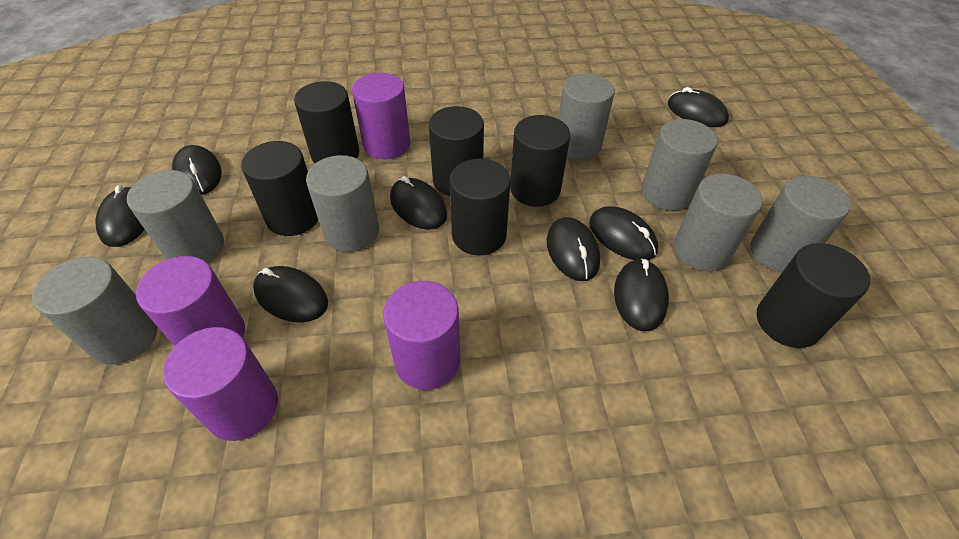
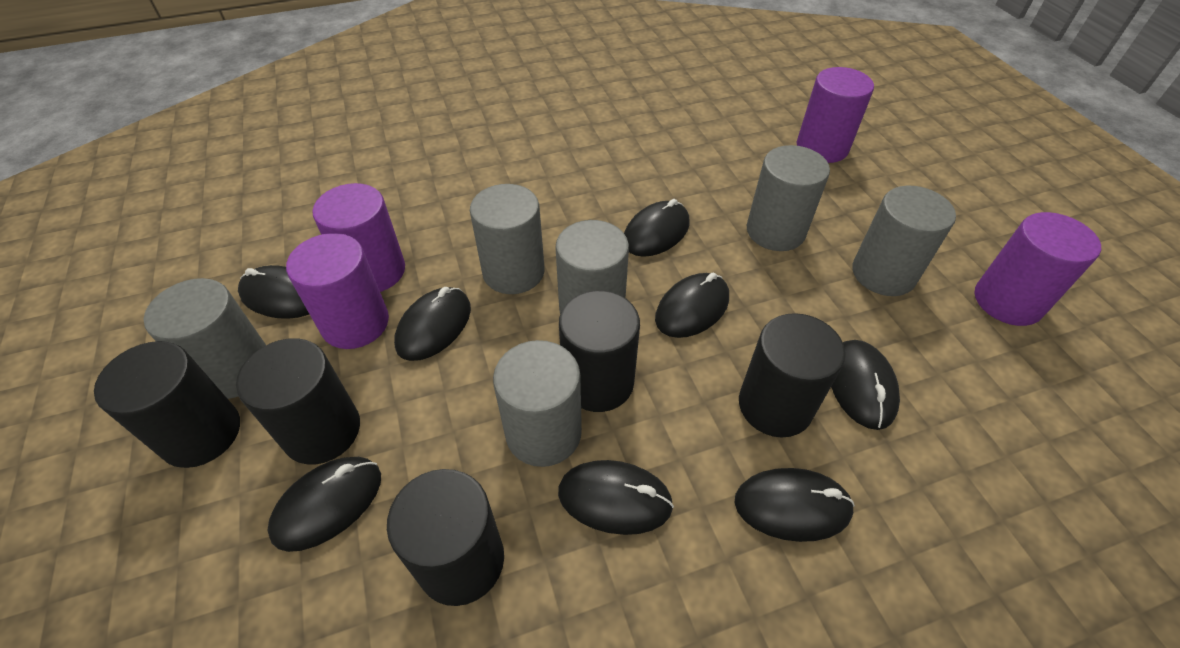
black cylinder: [241,141,318,236] [294,81,359,163] [429,106,484,196] [449,159,511,255] [510,115,570,207] [757,243,870,348] = 6 -> [94,341,240,468] [236,338,360,464] [387,469,504,606] [559,290,640,412] [739,313,845,437] = 5
grey cylinder: [32,257,157,365] [127,170,224,263] [306,155,379,252] [558,73,615,160] [641,119,718,211] [674,174,763,271] [750,176,851,273] = 7 -> [143,278,266,399] [470,184,544,294] [493,340,582,467] [555,220,629,314] [747,145,830,251] [852,186,956,296] = 6

